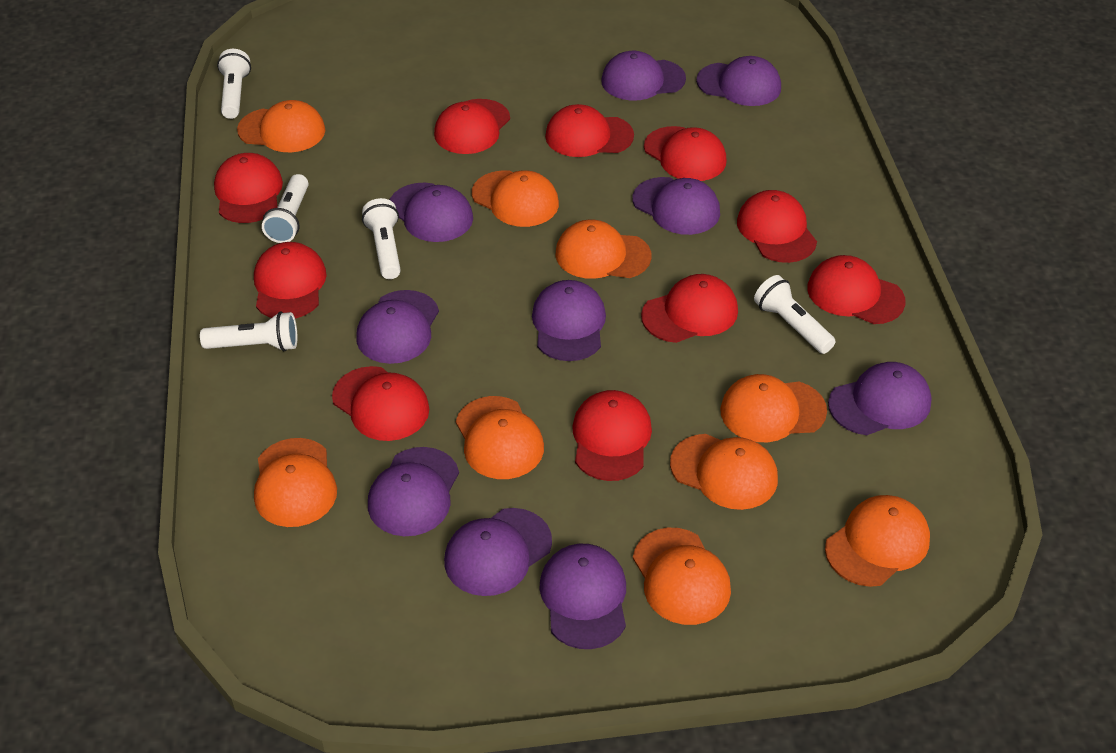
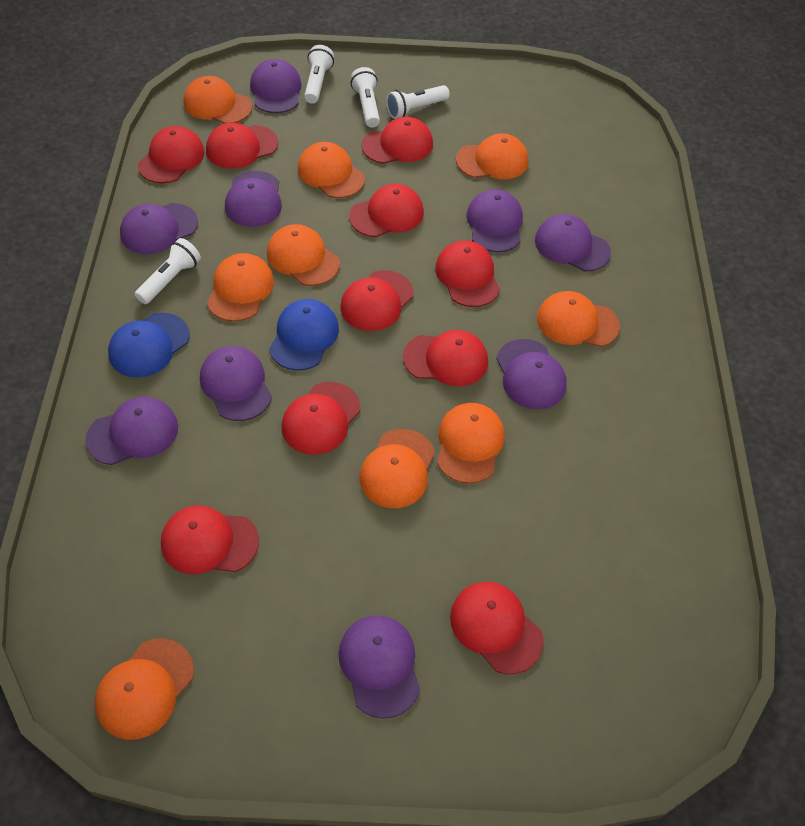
blue cap: none = 0 -> [108,313,190,378] [269,299,339,371] = 2
purple cap: [356,290,439,364] [368,447,459,536] [390,183,473,242] [444,508,552,596] [532,280,606,361] [539,544,626,649] [601,51,686,101] [632,177,720,235] [696,56,781,106] [828,362,932,435] = 10 -> [85,397,178,465] [120,203,198,254] [200,346,272,421] [225,171,282,227] [250,59,302,113] [338,615,420,719] [466,189,523,252] [496,339,567,410] [535,214,611,271] = 9
white flashlight: [200,312,297,351] [217,49,251,119] [262,174,308,243] [362,198,401,279] [754,275,836,354] = 5 -> [135,238,201,304] [304,45,334,104] [351,67,380,128] [386,85,450,119] = 4

